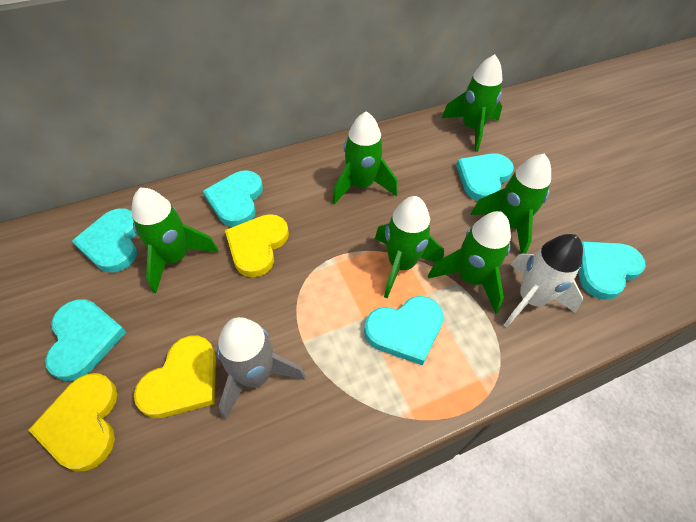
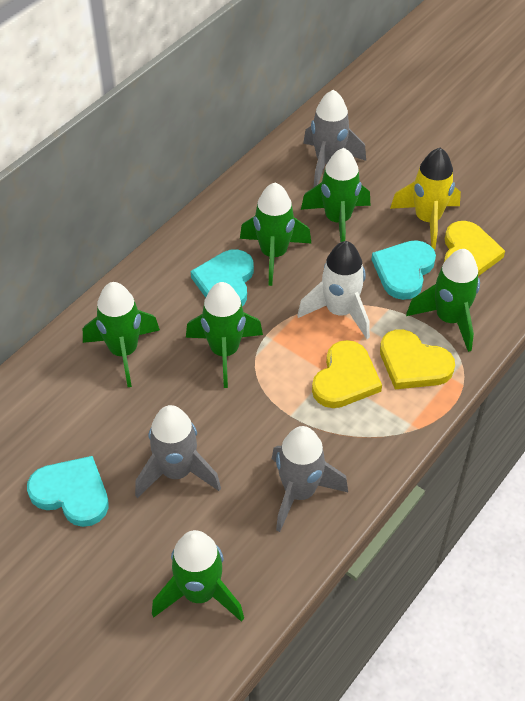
grey rocket: [217,317,306,420] = 1 -> [135,405,221,498] [272,426,348,532] [303,90,366,188] = 3
turquoise heart: [45,299,126,381] [72,208,137,272] [203,170,263,227] [364,296,444,365] [456,153,514,201] [579,242,646,300] = 6 -> [27,456,109,527] [191,249,254,306] [371,240,436,300] = 3
yellow rocket: none = 0 -> [390,148,461,250] = 1

